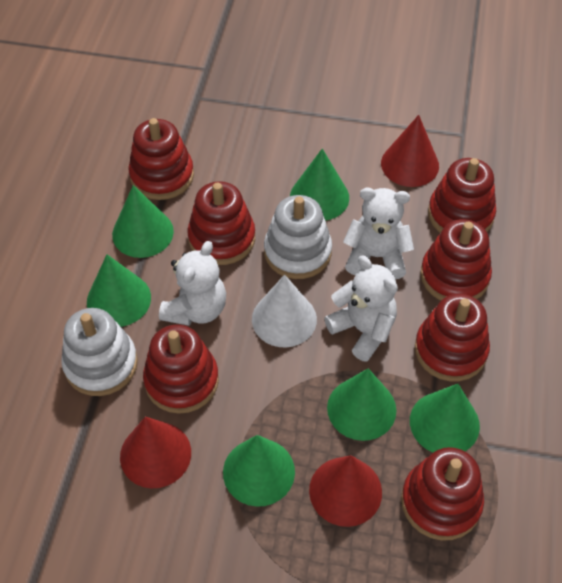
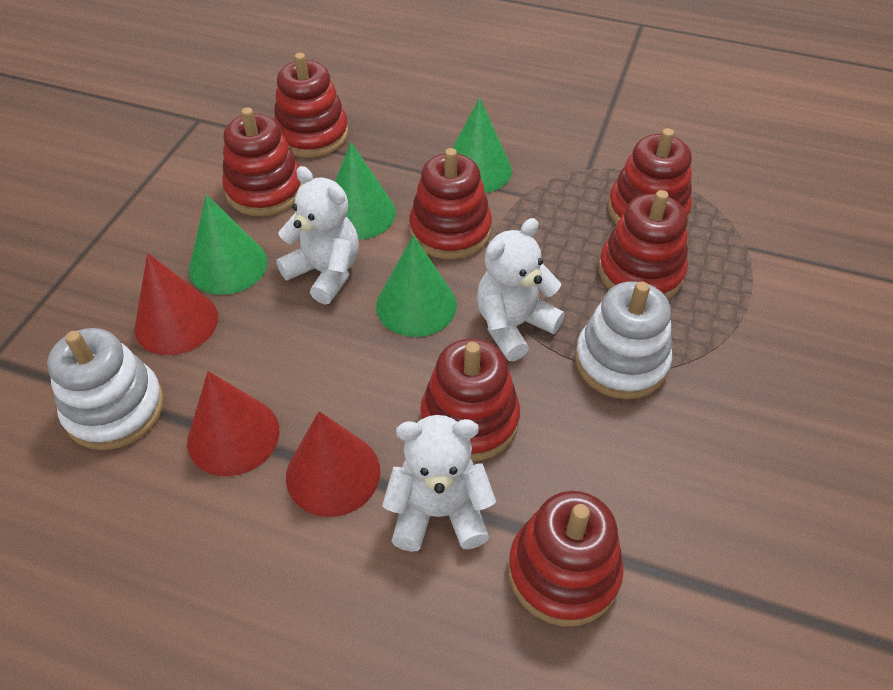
green cone: [87,254,151,327] [112,185,174,258] [223,435,295,507] [290,148,349,221] [327,368,396,441] [410,384,480,453] = 6 -> [189,194,267,295] [335,142,396,240] [376,235,457,337] [452,98,512,193] = 4
white cone: [252,275,317,347] = 1 -> none = 0

